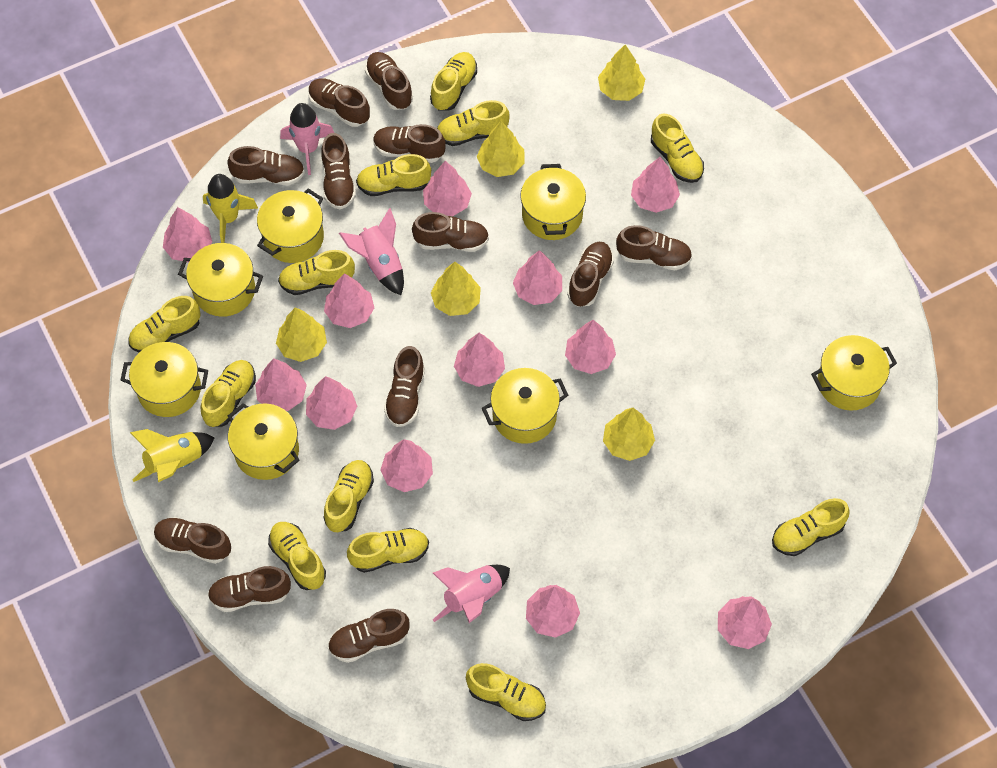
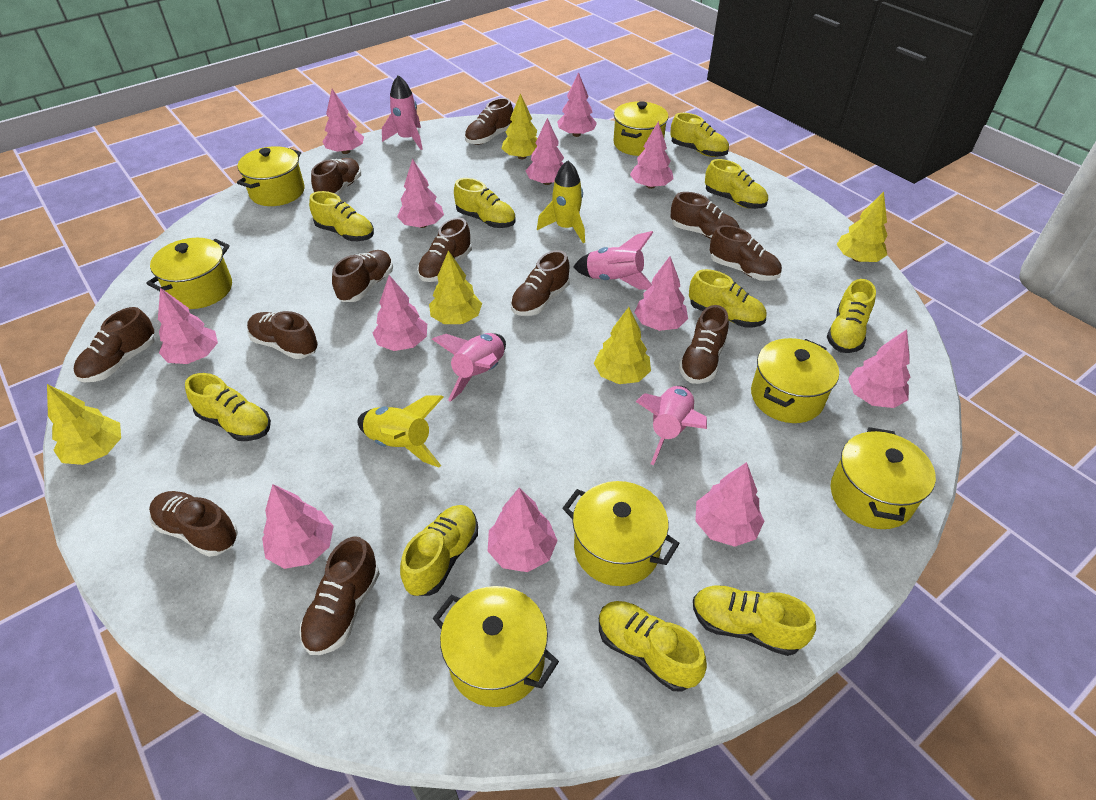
pink rocket: [280,103,334,175] [339,208,404,295] [433,565,510,623] = 3 -> [382,75,423,150] [432,333,506,402] [573,231,653,290] [636,386,707,466] = 4
yellow shoe: [128,296,201,352] [201,360,256,427] [268,522,326,590] [278,250,355,295] [324,460,374,532] [347,528,429,573] [356,154,431,196] [430,52,477,111] [437,100,509,146] [466,663,546,721] [651,114,704,183] [772,498,850,556] = 12 -> [185,373,271,441] [309,191,374,241] [400,505,478,596] [454,178,516,228] [599,601,707,692] [670,113,729,157] [689,269,766,327] [693,585,816,656] [705,159,768,209] [827,279,876,353] = 10

